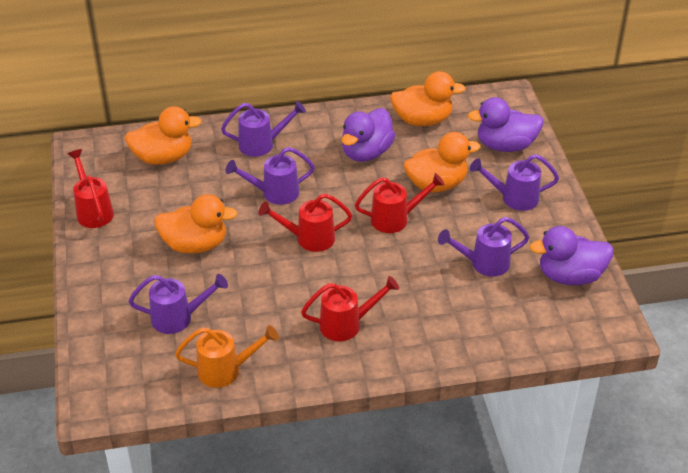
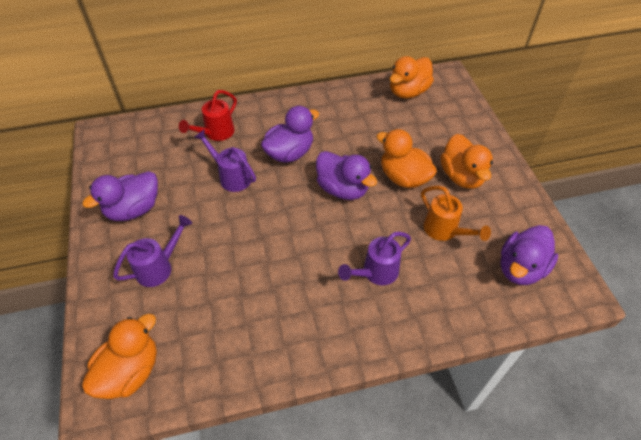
purple duck: [342,108,395,162] [468,97,543,152] [530,226,614,285] = 3 -> [82,171,158,221] [261,106,319,163] [316,151,377,200] [500,225,558,285] = 4
purple watering can: [129,274,228,334] [221,101,306,157] [226,147,315,205] [438,217,529,277] [470,154,559,211] = 5 -> [113,215,192,287] [194,130,256,192] [338,232,411,285] = 3
red watering can: [68,149,114,228] [259,193,352,252] [301,276,399,341] [355,173,445,233] = 4 -> [179,90,237,141] = 1

